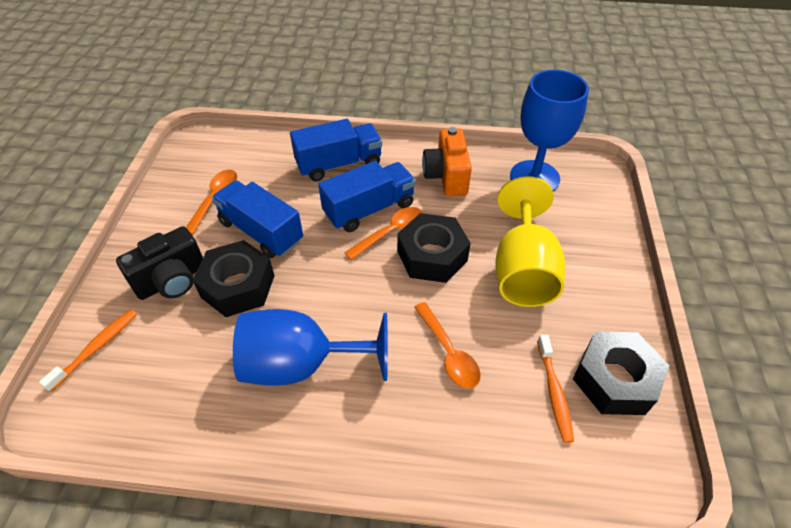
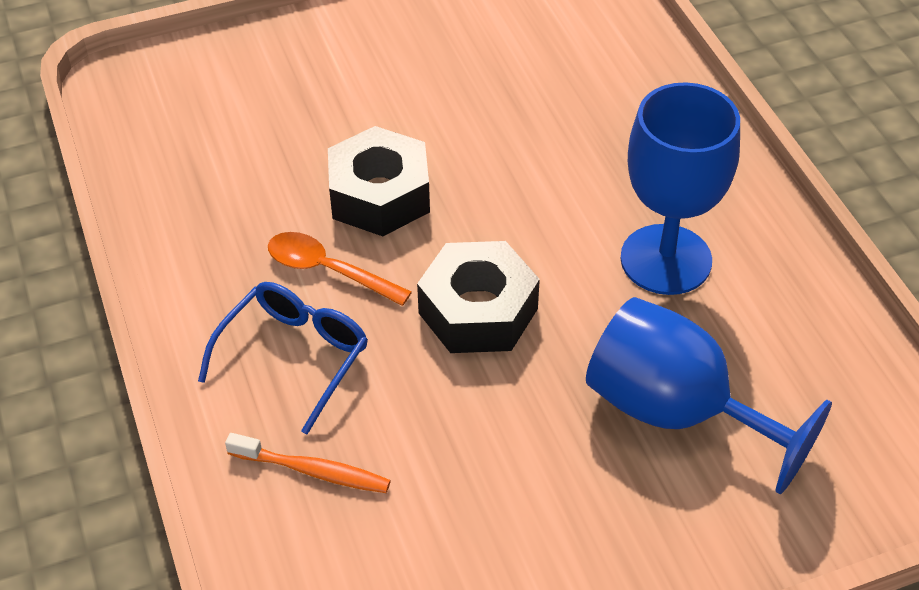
black camera: [116,226,203,300] = 1 -> none = 0
black nut: [193,240,275,317] [397,213,471,283] [573,331,670,415] = 3 -> [328,126,430,236] [417,241,540,353] = 2
blue glasses: none = 0 -> [198,282,368,434] = 1
blue truck: [212,180,303,258] [290,119,382,181] [318,161,416,232] = 3 -> none = 0
orange camera: [422,127,472,196] = 1 -> none = 0
orange spoon: [186,170,237,235] [345,207,423,260] [414,302,481,389] = 3 -> [268,232,412,306] = 1
orange toothbrush: [39,310,137,392] [537,335,574,443] = 2 -> [225,433,391,493] = 1
yellow goblet: [495,176,565,307] = 1 -> none = 0

